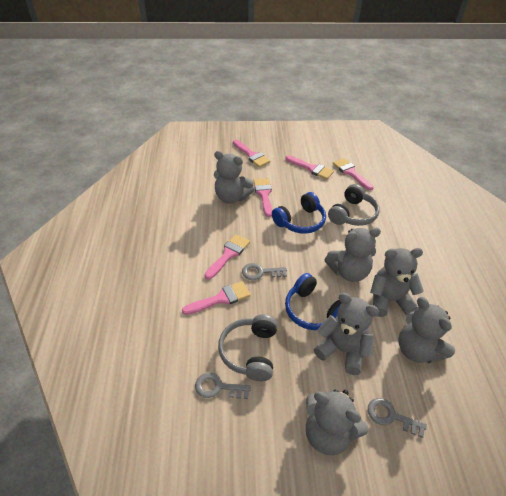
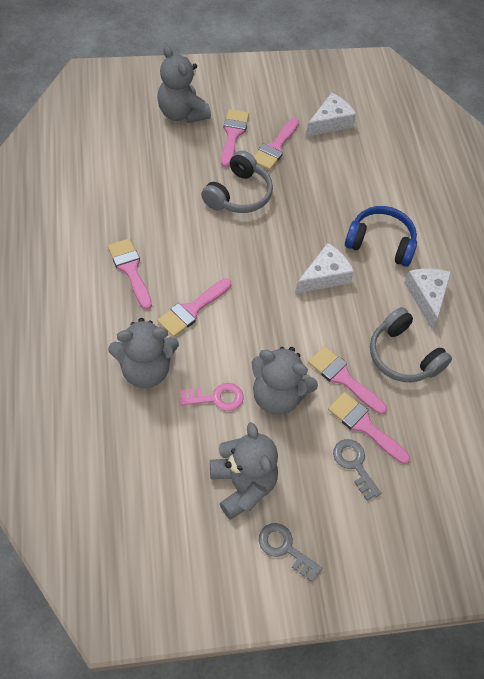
blue headphones: [272,192,326,234] [285,273,341,330] = 2 -> [345,206,417,267] = 1
grey key: [195,373,251,399] [242,263,287,280] [368,398,427,438] = 3 -> [259,523,322,582] [333,439,381,500] = 2
grey teddy bear: [214,151,254,204] [306,389,368,455] [314,293,379,375] [325,228,381,282] [370,248,424,317] [398,297,455,363] = 6 -> [108,318,179,388] [157,46,211,123] [210,422,278,520] [252,347,318,415] = 4
pink key: none = 0 -> [179,383,243,411] = 1
white cheese: none = 0 -> [295,243,354,294] [306,92,357,137] [404,268,451,329] = 3

